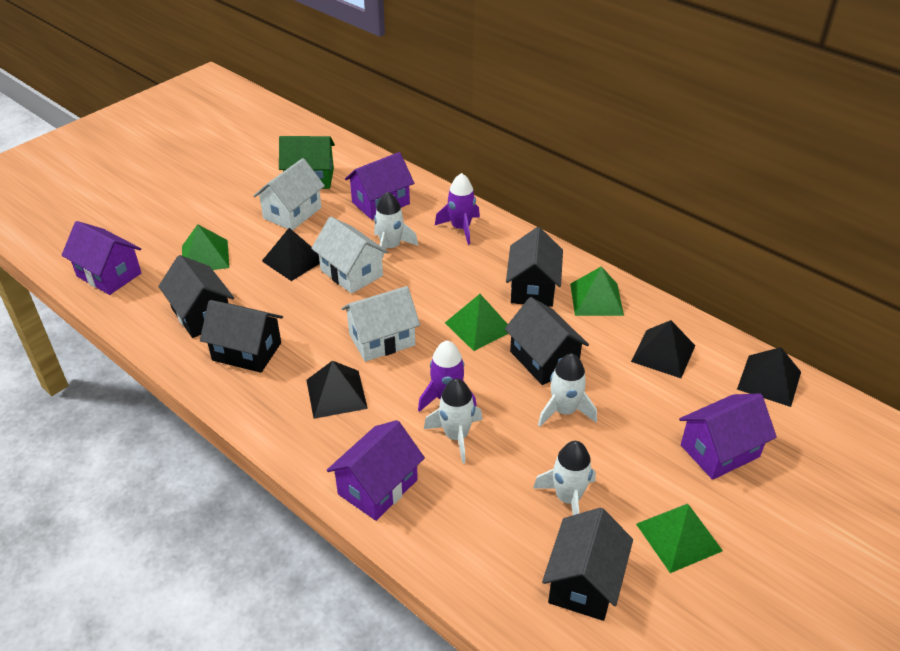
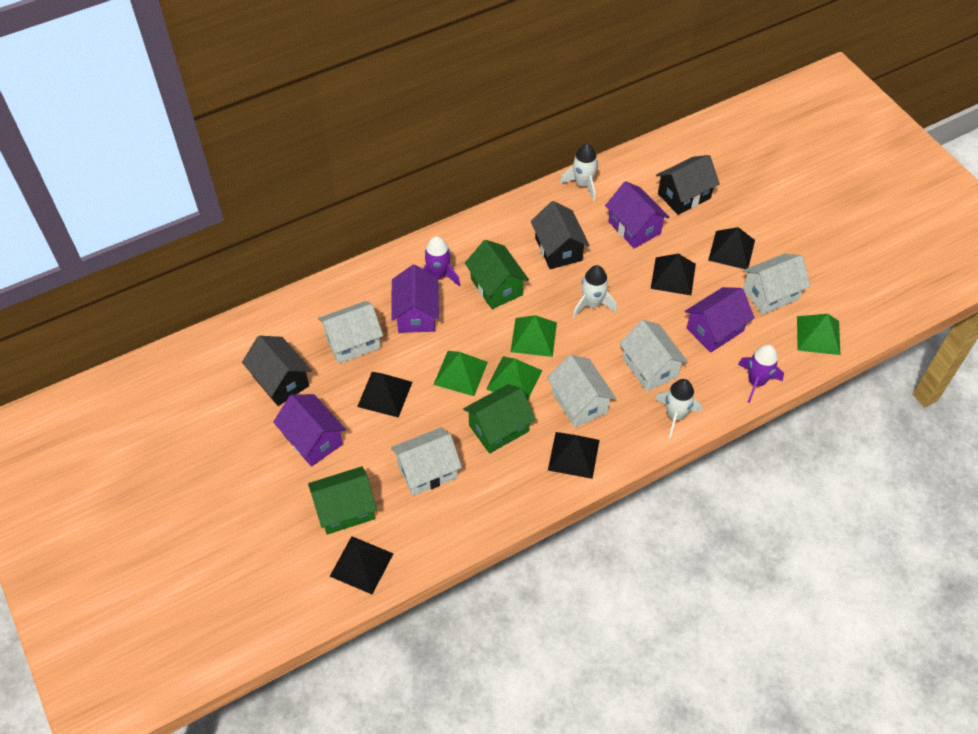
black house: [158,255,234,338] [200,300,283,373] [505,297,589,385] [506,227,563,307] [542,508,633,621] = 5 -> [242,336,312,406] [531,201,590,269] [656,155,720,215] = 3
black pyramid: [262,228,320,281] [306,361,368,419] [631,320,696,378] [737,347,801,407] = 4 -> [330,536,394,594] [357,372,412,418] [548,432,600,479] [651,253,696,295] [708,227,755,269] = 5
green house: [279,136,335,189] = 1 -> [308,466,377,535] [463,384,536,453] [465,240,529,309] = 3
white house: [254,158,325,230] [311,217,388,294] [341,286,420,362] = 3 -> [318,301,383,364] [391,427,462,496] [547,355,616,428] [619,320,688,392] [743,254,810,315] = 5
white rocket: [374,192,418,259] [424,379,482,463] [533,441,596,515] [538,353,597,427] = 4 -> [560,144,598,201] [573,265,617,318] [655,379,702,439] = 3

